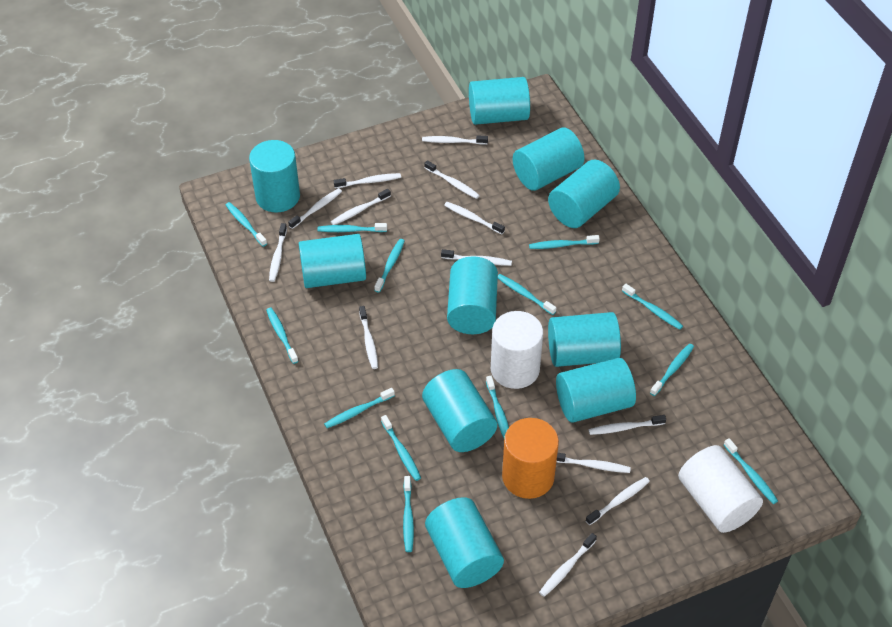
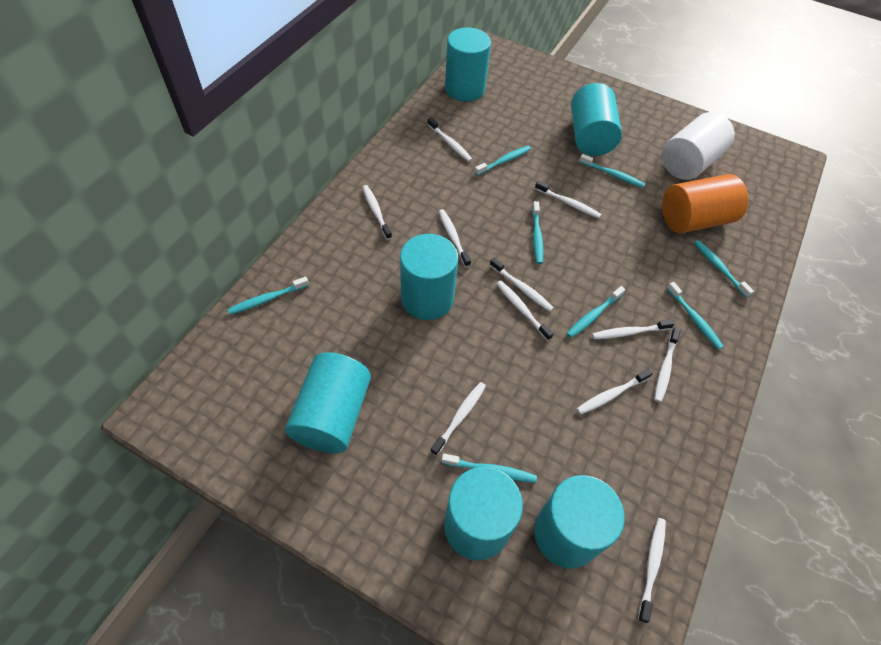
turquoise cylinder: [249,140,300,212] [299,234,366,288] [422,369,497,452] [425,497,504,588] [447,256,498,334] [469,77,530,125] [513,128,584,191] [548,160,620,228] [548,312,621,367] [556,358,636,423] = 10 -> [285,352,371,453] [400,234,458,320] [444,467,523,561] [445,27,491,102] [534,475,625,568] [571,83,622,156] = 6
turquoise toothbrush: [226,202,267,247] [266,308,298,364] [317,223,387,232] [324,388,395,428] [374,239,405,293] [381,415,421,481] [403,476,414,552] [486,376,509,438] [498,274,556,315] [529,235,600,249] [622,284,683,330] [650,343,694,396] [724,438,778,504] = 13 -> [228,277,309,315] [441,453,537,483] [475,146,531,176] [532,201,543,264] [566,286,625,338] [579,154,645,188] [667,282,724,350] [694,240,754,298] = 8
white cylinder: [491,311,543,389] [678,445,763,533] = 2 -> [662,112,735,180] = 1
white toothbrush: [269,223,287,282] [288,188,342,229] [331,189,391,225] [334,173,401,188] [359,306,378,369] [422,135,488,145] [424,160,480,199] [441,249,512,266] [444,202,505,234] [539,533,597,597] [556,453,631,473] [586,477,650,525] [588,415,666,435] = 13 -> [362,185,392,240] [427,117,472,162] [430,382,486,456] [438,209,471,267] [490,258,554,312] [496,281,554,341] [535,180,601,218] [577,369,653,415] [592,319,674,339] [638,518,666,623] [654,328,681,403] = 11

